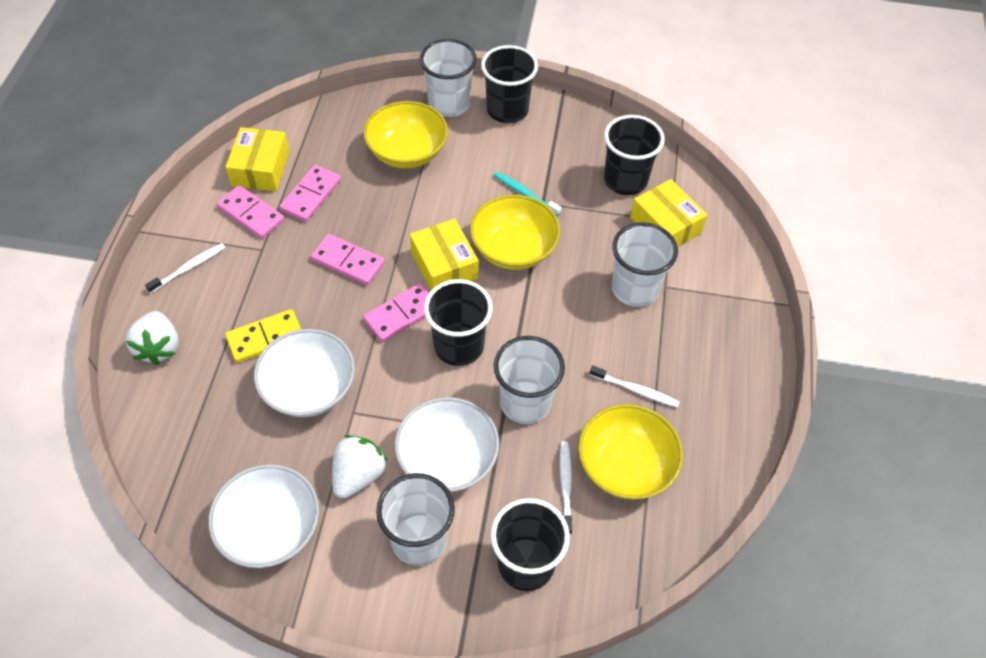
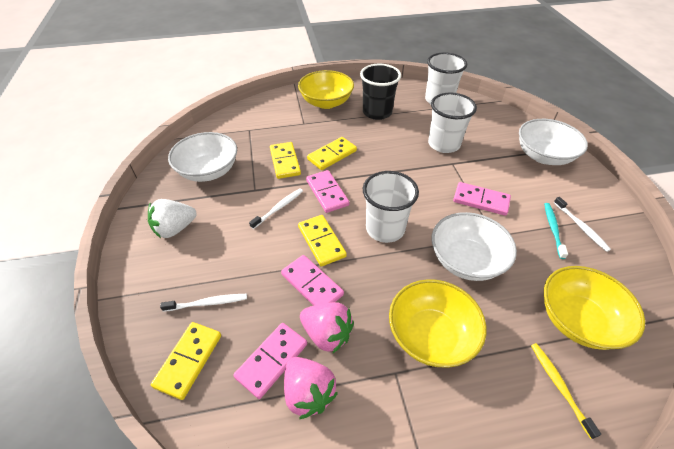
black cup: [424,279,493,366] [481,45,538,123] [491,498,570,591] [604,115,665,195] = 4 -> [360,64,401,120] = 1
pink strawberry: none = 0 -> [284,357,338,419] [300,302,354,353] = 2
white cup: [376,473,455,566] [420,39,477,117] [494,336,565,424] [612,222,678,307] = 4 -> [363,171,419,243] [425,52,467,104] [428,92,477,153] = 3
white strawberry: [125,311,179,365] [332,435,387,499] = 2 -> [148,199,197,238] = 1
yellow box: [225,127,290,191] [410,219,479,290] [630,179,707,247] = 3 -> none = 0
yellow domino: [225,309,301,363] = 1 -> [151,322,221,400] [270,142,301,179] [298,215,347,267] [307,137,357,170] = 4
yellow toothbrush: none = 0 -> [531,343,601,439] = 1

